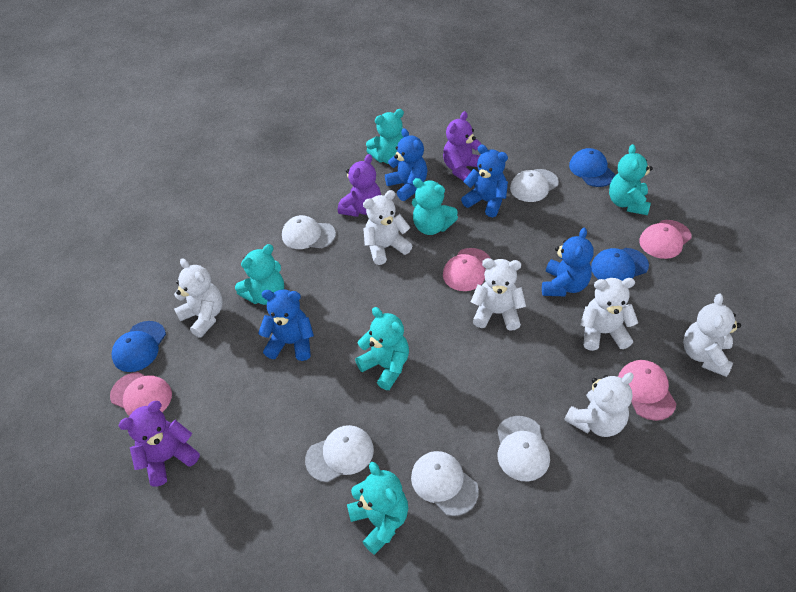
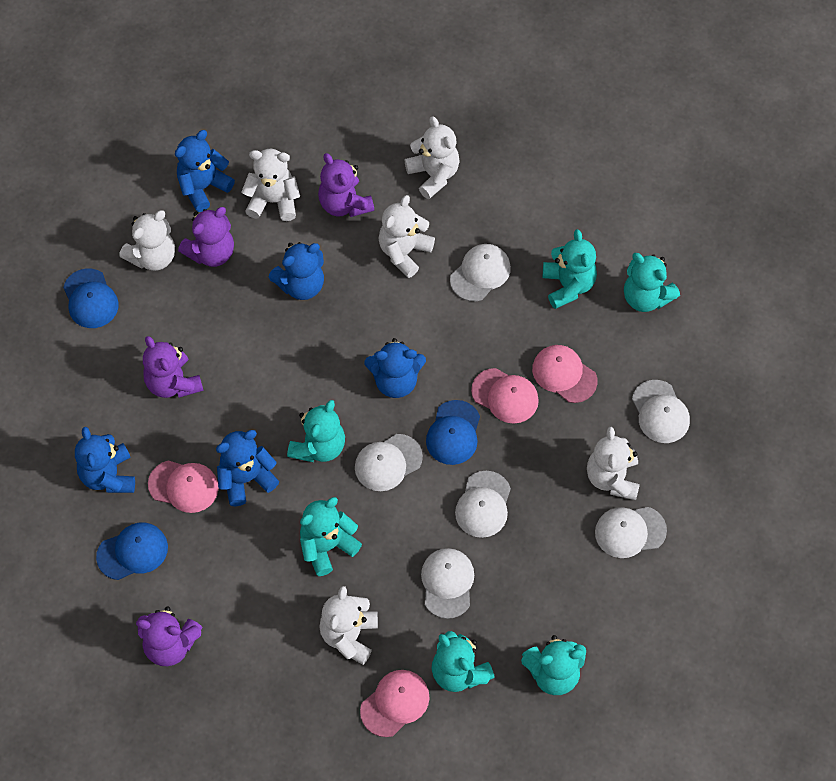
blue teddy bear: [258,289,314,361] [385,128,427,201] [461,145,508,217] [542,228,594,296] = 4 -> [75,427,135,493] [175,130,235,212] [216,430,279,506] [268,242,324,300] [364,338,426,398] = 5
purple teddy bear: [118,401,200,487] [338,154,381,217] [443,111,481,181] = 3 -> [136,606,203,666] [143,336,203,398] [178,207,234,267] [318,153,374,217] = 4
white cap: [282,215,336,249] [305,425,374,482] [411,451,479,516] [497,416,550,481] [510,169,559,202] = 5 -> [355,434,423,491] [421,548,474,619] [450,244,511,301] [455,471,511,538] [595,507,667,558] [632,380,690,443] = 6

